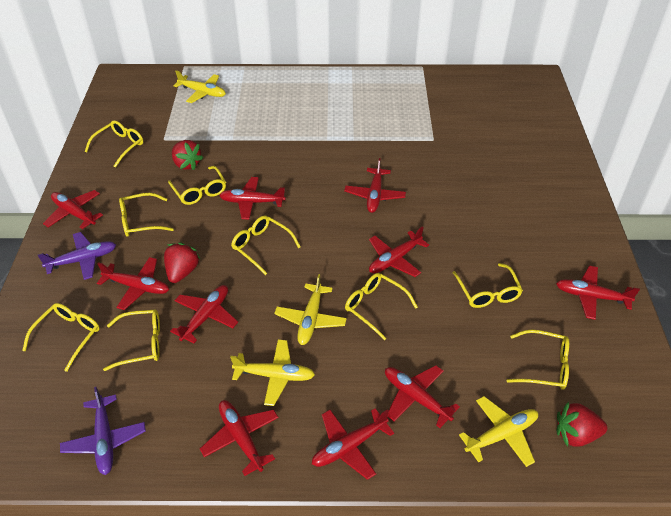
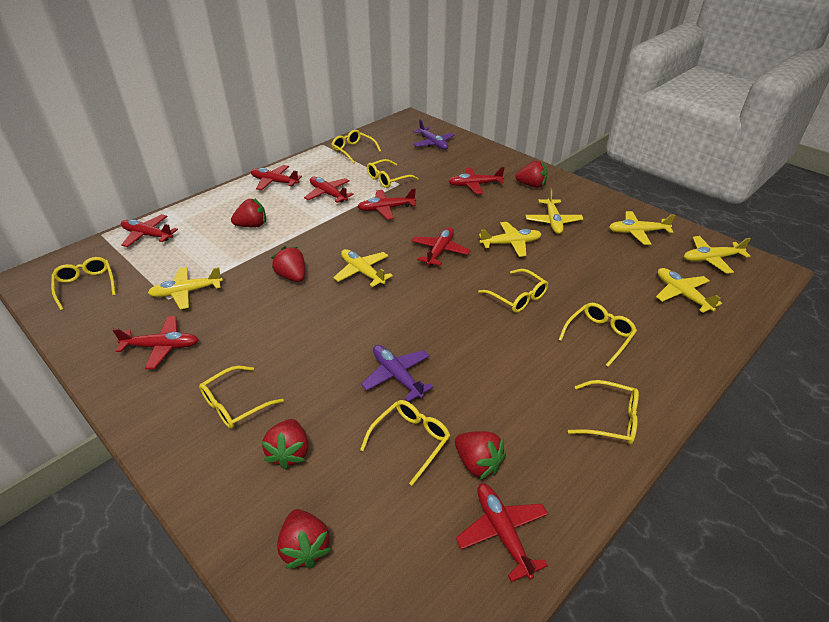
red plane: [43,190,103,229] [97,257,169,310] [170,285,238,343] [200,400,279,476] [219,177,286,220] [312,408,394,480] [344,158,406,213] [369,226,429,277] [385,365,460,428] [556,266,640,320] = 10 -> [112,316,198,369] [121,214,178,247] [251,165,302,190] [304,177,354,203] [357,188,416,220] [411,227,471,266] [448,167,505,194] [456,484,548,582] = 8
red strawberry: [164,242,201,283] [172,140,203,170] [557,401,608,447] = 3 -> [231,198,266,228] [261,419,308,470] [271,246,305,282] [277,509,331,569] [455,431,506,480] [515,161,547,188] = 6
yellow glasses: [22,303,100,372] [85,120,143,168] [103,309,160,371] [119,193,174,237] [168,166,226,205] [231,216,301,275] [345,273,418,340] [452,263,523,308] [507,329,569,390] = 9 -> [51,257,116,310] [199,366,284,429] [331,130,381,163] [360,400,450,486] [367,159,419,188] [478,269,548,313] [558,303,637,367] [568,380,639,445] = 8
yellow plane: [174,70,226,103] [230,339,315,406] [274,274,347,345] [459,396,538,467] = 4 -> [148,267,223,309] [333,249,393,287] [479,222,542,257] [525,188,583,234] [609,211,676,245] [656,268,722,313] [684,236,751,274] = 7

